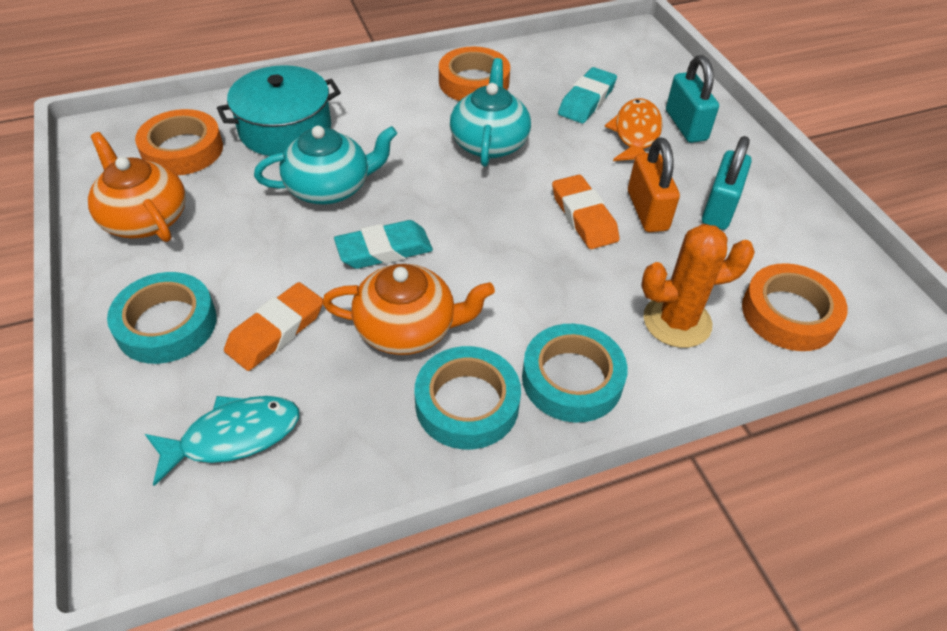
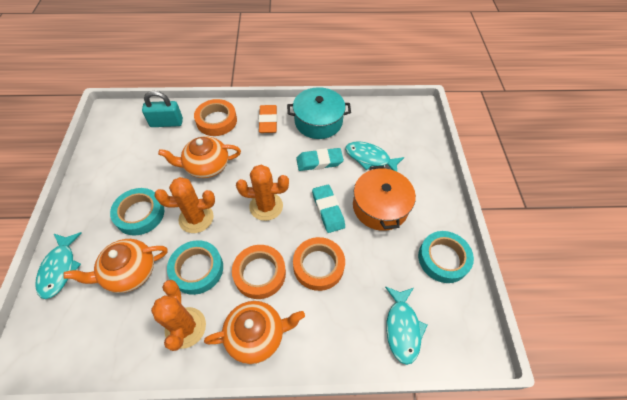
orange cactus: [641,224,755,348] = 1 -> [151,280,206,351] [155,177,215,233] [236,165,289,221] = 3
orange eraser: [224,282,323,371] [552,175,620,249] = 2 -> [258,105,277,133] = 1
orange fish: [605,98,663,161] = 1 -> none = 0
orange padlock: [628,137,680,232] = 1 -> none = 0
orange pot: none = 0 -> [353,166,416,231] = 1
orange teapot: [88,132,186,242] [322,264,495,355] = 2 -> [63,239,168,293] [158,136,241,178] [204,301,305,364] = 3
turquoise fish: [145,396,299,486] = 1 -> [35,232,81,299] [345,141,405,172] [385,286,427,365] = 3
turquoise padlock: [666,55,719,143] [702,136,752,230] = 2 -> [142,91,183,127] = 1
turquoise teapot: [254,126,397,205] [450,58,531,167] = 2 -> none = 0

